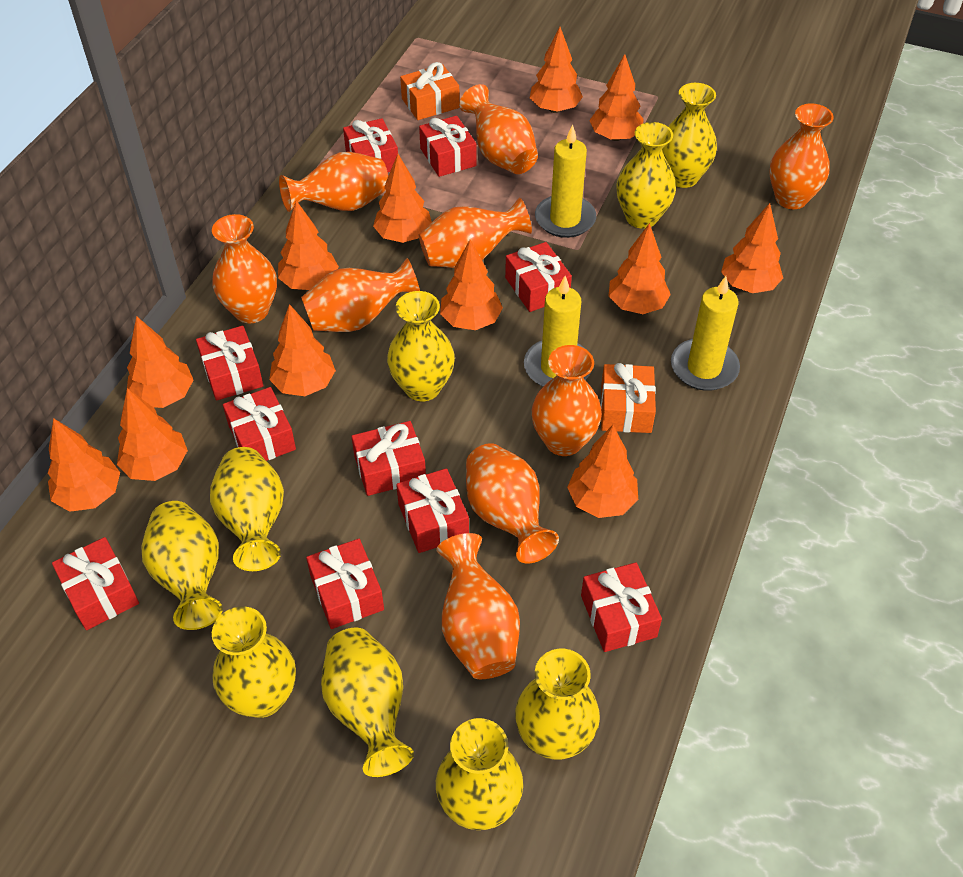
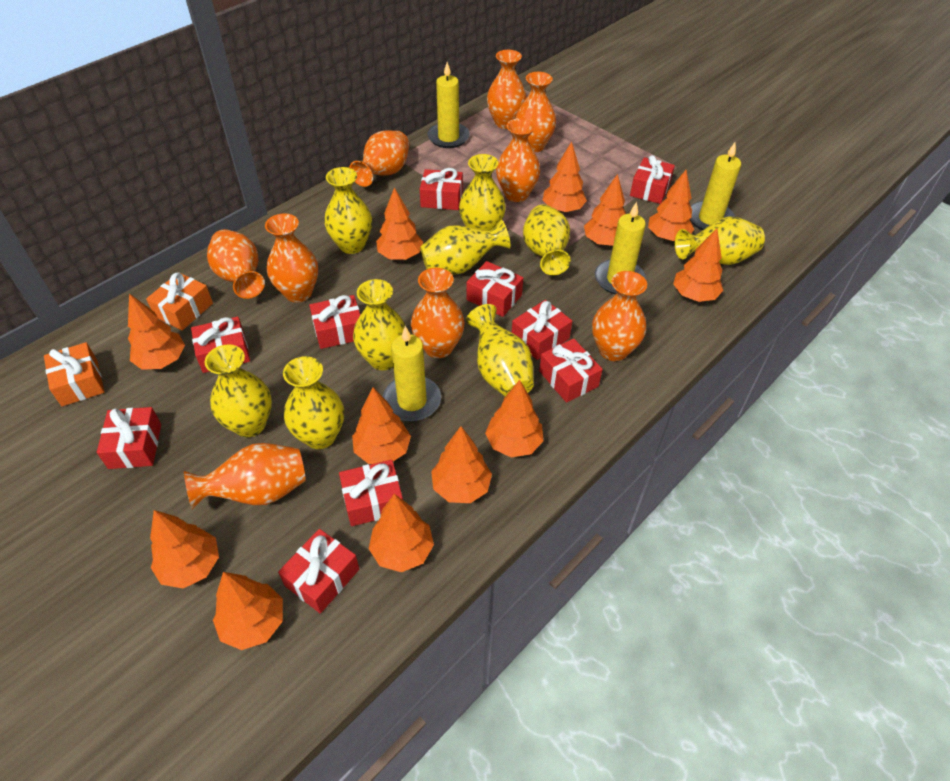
yellow candle: [524,276,591,387] [535,124,596,238] [671,276,740,391] = 3 -> [383,326,441,422] [427,62,470,148] [595,202,646,294] [690,143,741,230] = 4

